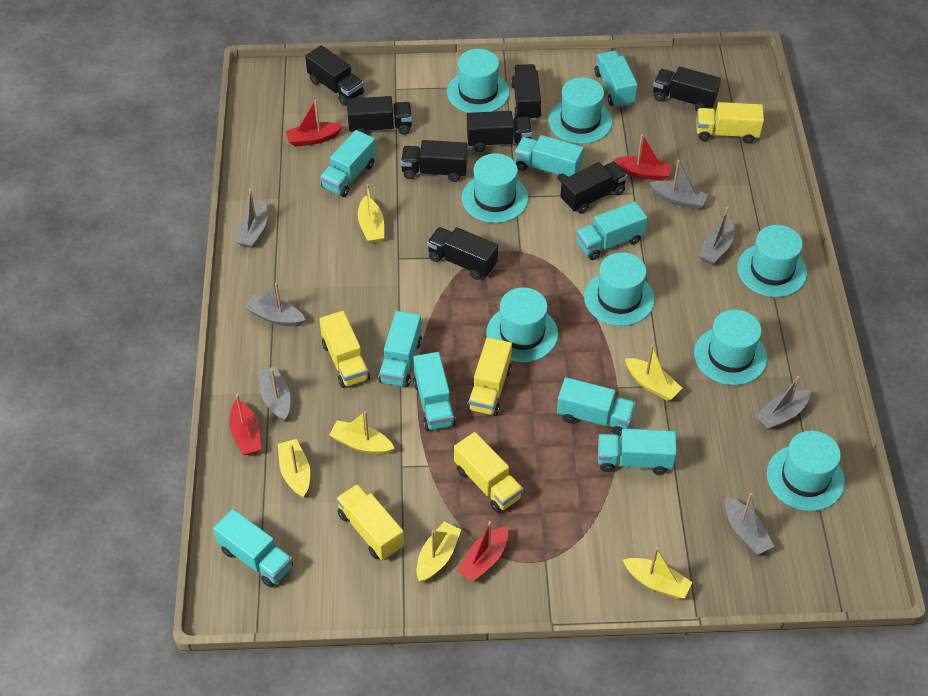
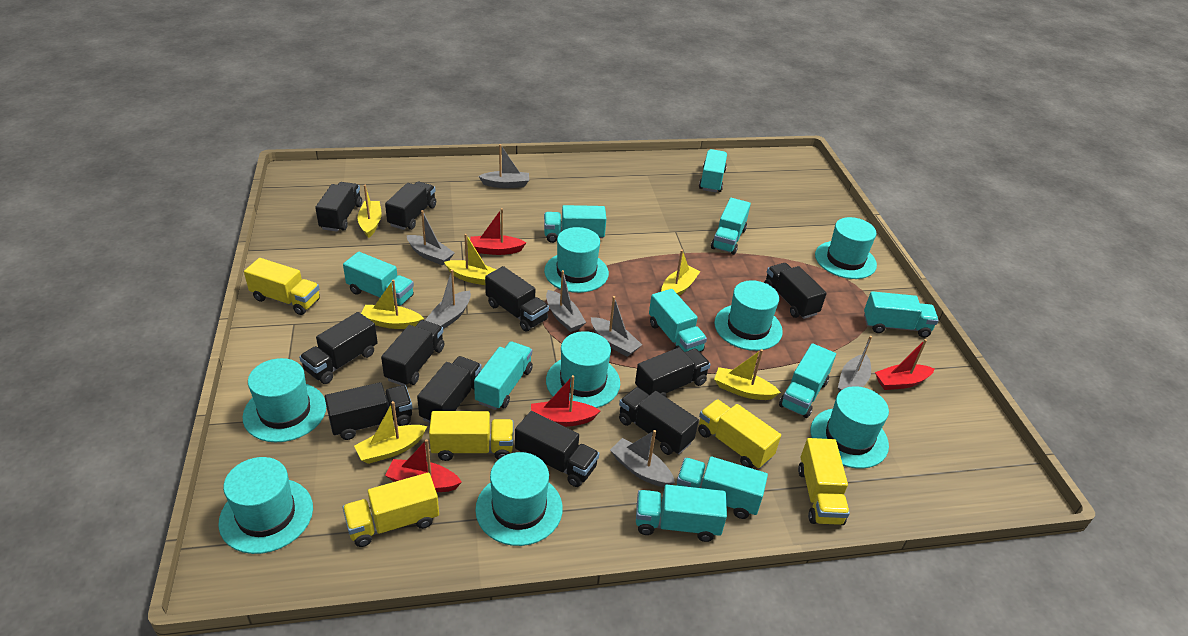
black truck: [305,45,364,106] [347,96,412,135] [401,140,468,182] [427,227,498,280] [467,111,532,152] [511,64,542,120] [560,162,628,214] [653,67,721,111] = 8 -> [299,312,378,384] [315,182,362,232] [325,382,412,440] [381,320,444,386] [385,181,436,230] [417,356,482,423] [485,266,549,331] [515,411,599,487] [619,387,699,455] [635,347,711,397] [764,263,827,319] = 11
turquoise truck: [213,509,293,588] [320,130,376,197] [379,311,422,388] [413,352,456,431] [514,135,584,182] [557,377,636,436] [576,202,648,260] [594,51,638,107] [598,428,677,475] = 9 -> [343,252,414,306] [474,342,533,410] [544,205,606,243] [636,485,727,542] [649,289,707,352] [677,456,768,519] [699,149,727,193] [711,198,751,255] [779,343,836,418] [864,291,939,338] = 10

